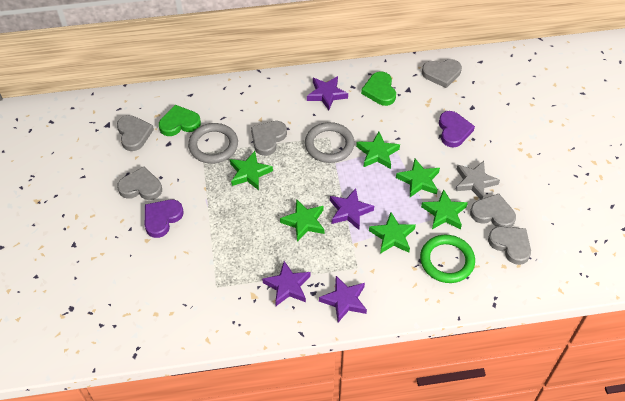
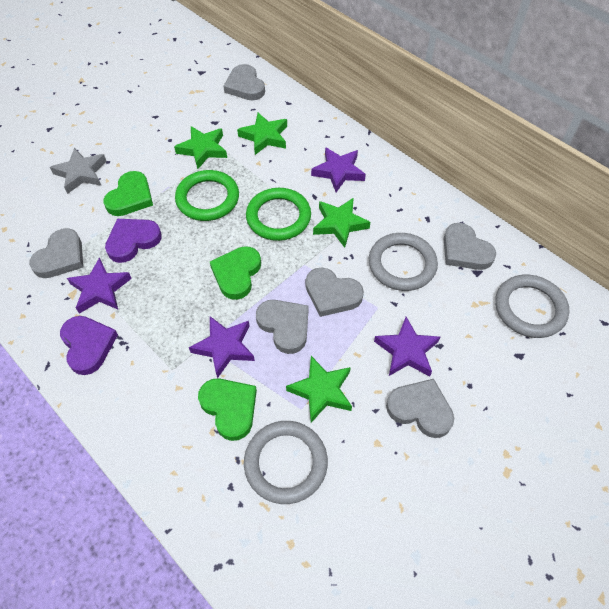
green heart: [159,105,201,136] [361,72,396,106] = 2 -> [104,171,153,216] [198,379,257,441] [210,246,261,300] = 3
green ring: [420,235,475,283] = 1 -> [175,170,239,221] [246,188,311,241] = 2
green star: [230,151,273,190] [280,199,325,242] [356,132,400,169] [369,212,416,254] [396,159,440,197] [421,189,468,230] = 6 -> [174,126,227,169] [237,113,287,155] [286,356,352,423] [313,198,370,248] = 4
grey ring: [188,123,238,164] [305,122,355,163] = 2 -> [244,421,328,504] [369,233,438,291] [495,275,569,338] = 3

